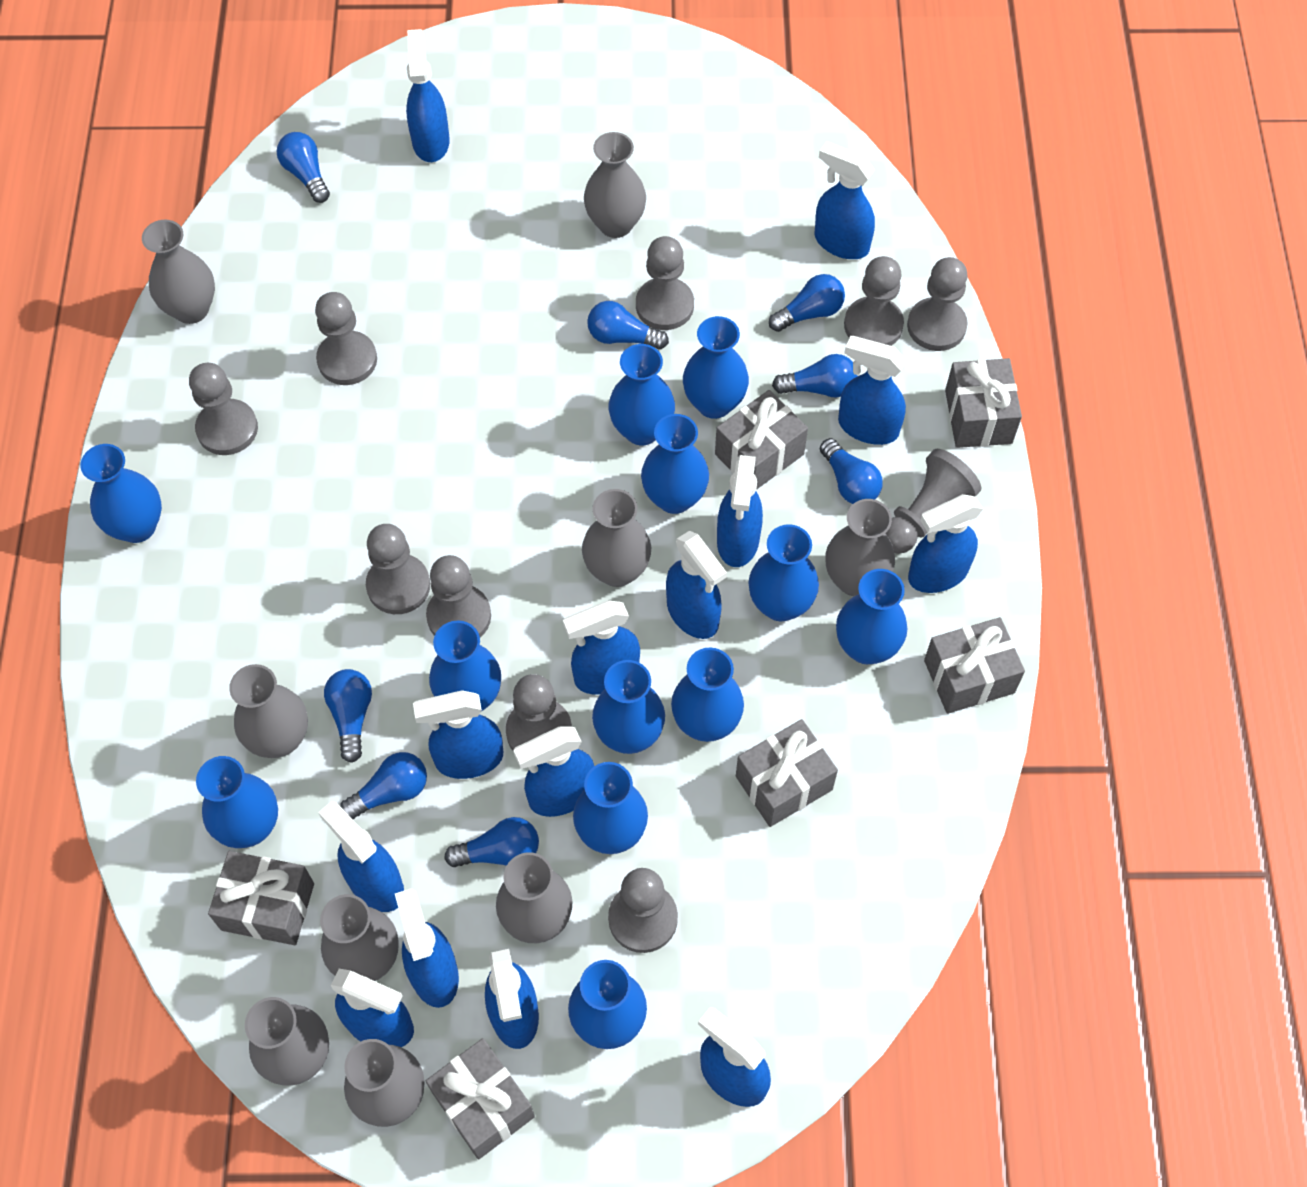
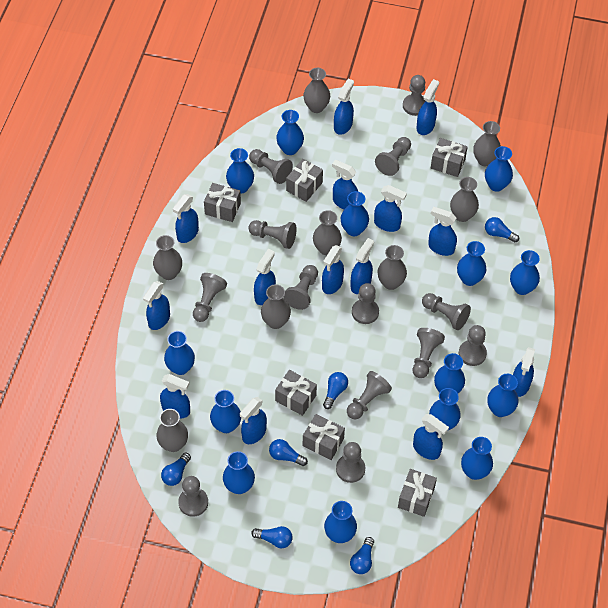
blue light bulb: [277,132,330,203] [324,669,372,763] [340,752,427,819] [444,817,539,867] [587,301,669,350] [769,274,845,332] [772,354,857,398] [820,438,883,504] = 8 -> [161,453,191,486] [251,526,293,548] [269,439,308,466] [323,372,348,409] [350,537,374,574] [485,217,519,242] = 6
blue vase: [80,444,162,543] [196,756,278,848] [429,620,501,711] [568,960,647,1049] [573,762,648,854] [592,660,665,754] [609,344,675,445] [641,414,709,514] [671,648,744,742] [683,316,749,419] [749,524,819,622] [836,569,907,664] = 12 -> [164,331,195,375] [210,390,241,433] [223,451,255,494] [226,148,254,194] [276,110,304,155] [324,501,357,543] [341,191,369,236] [429,388,461,430] [434,353,465,393] [457,241,486,286] [461,437,493,480] [485,146,513,192] [487,374,518,417] [510,250,540,295] = 14
grey pawn: [189,363,258,455] [315,292,377,385] [366,524,430,614] [426,555,491,637] [506,674,572,752] [608,868,678,953] [636,236,694,330] [844,256,904,346] [885,449,981,554] [907,257,968,351] = 10 -> [178,476,208,517] [193,273,227,322] [248,220,296,249] [249,149,293,184] [284,265,318,310] [336,442,365,483] [347,371,392,419] [352,283,379,324] [375,137,411,176] [403,75,425,116] [413,328,445,378] [422,293,471,330] [459,325,487,366] = 13
grey vase: [142,219,215,324] [229,664,308,758] [245,997,329,1086] [320,894,399,981] [344,1039,424,1127] [496,852,573,943] [582,489,651,587] [584,132,646,238] [825,499,895,596] = 9 -> [153,235,182,280] [156,409,188,452] [261,284,291,329] [303,68,330,113] [313,210,342,255] [378,245,407,290] [450,177,479,222] [473,121,501,166] = 8

